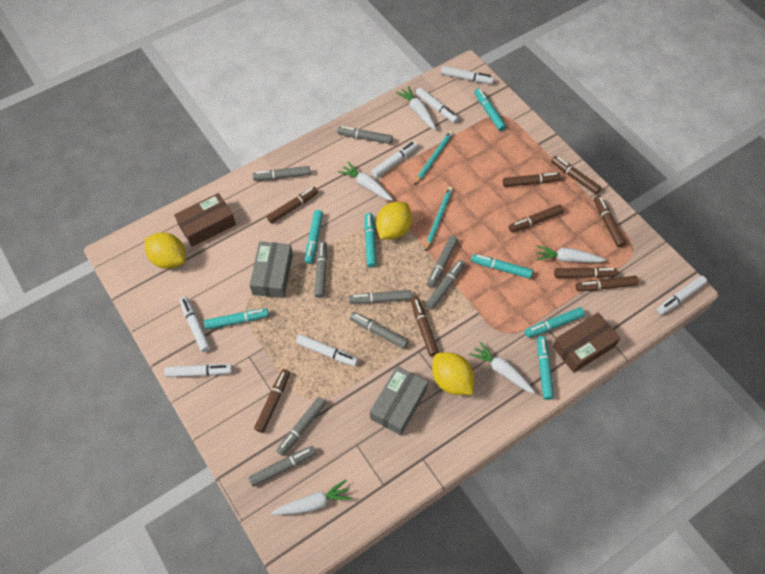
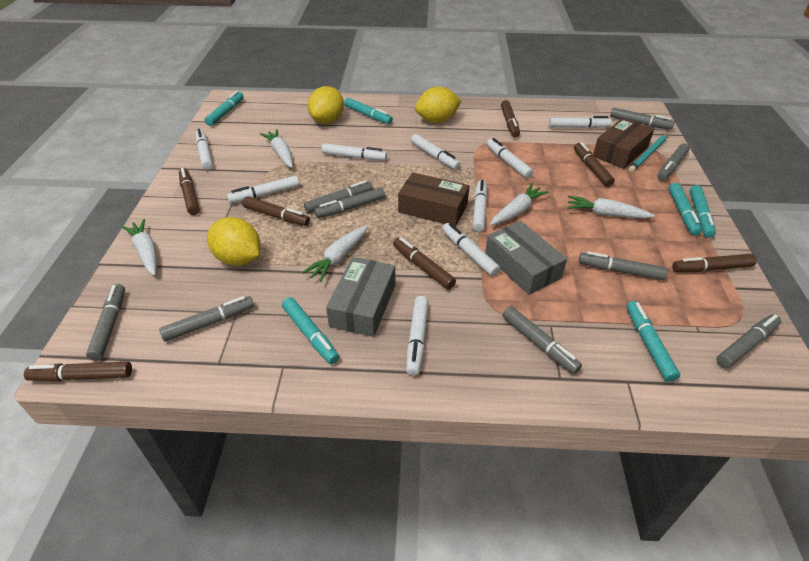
brown marker: [254,369,290,433] [267,187,318,223] [411,297,439,356] [503,173,561,187] [509,205,564,232] [551,156,601,194] [554,267,618,278] [576,276,639,291] [594,196,626,247] = 9 -> [24,362,132,381] [179,168,200,215] [242,196,310,226] [393,237,456,289] [501,100,520,137] [574,142,615,187] [672,254,757,272] = 7
turquoise marker: [204,308,269,330] [305,210,323,264] [364,213,377,268] [471,254,533,279] [474,88,506,131] [525,307,585,338] [537,336,554,400] = 7 -> [205,91,244,126] [282,297,339,364] [344,98,393,124] [626,301,680,382] [669,183,702,236] [690,185,716,238] = 6
turquoise pencil: [414,131,453,185] [425,187,453,251] = 2 -> [629,133,668,172] = 1
white marker: [164,364,232,377] [180,297,210,352] [296,334,358,366] [371,141,418,177] [415,87,459,123] [441,66,494,84] [657,276,707,315] = 7 -> [196,129,213,170] [227,176,300,203] [322,143,387,161] [406,296,428,376] [411,134,460,170] [442,223,500,276] [473,180,487,232] [487,138,533,178] [549,116,612,128] = 9

